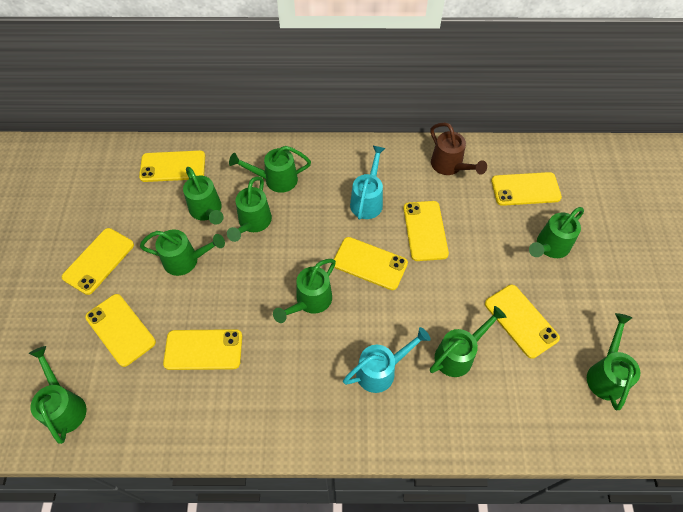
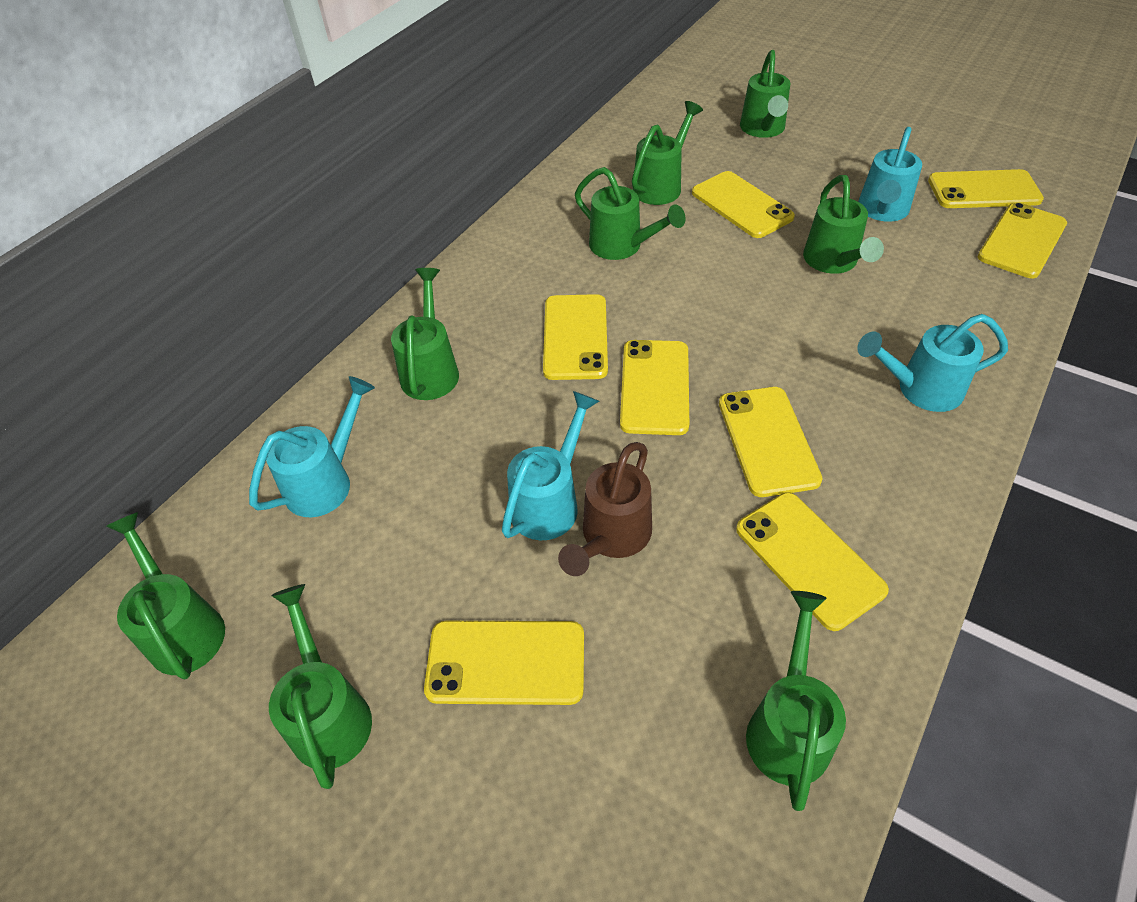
green watering can: [29,346,87,444] [140,229,225,276] [183,167,224,225] [227,176,272,242] [229,146,311,193] [273,259,336,323] [430,306,506,377] [529,207,584,258] [587,313,640,410] = 9 -> [106,512,225,679] [269,584,372,789] [391,268,459,400] [575,167,686,260] [632,101,703,205] [740,50,790,138] [746,591,846,811] [803,175,884,274] = 8
turquoise watering can: [343,327,431,393] [350,146,386,220] = 2 -> [249,376,375,517] [502,391,599,540] [857,314,1008,412] [858,127,922,222] = 4

